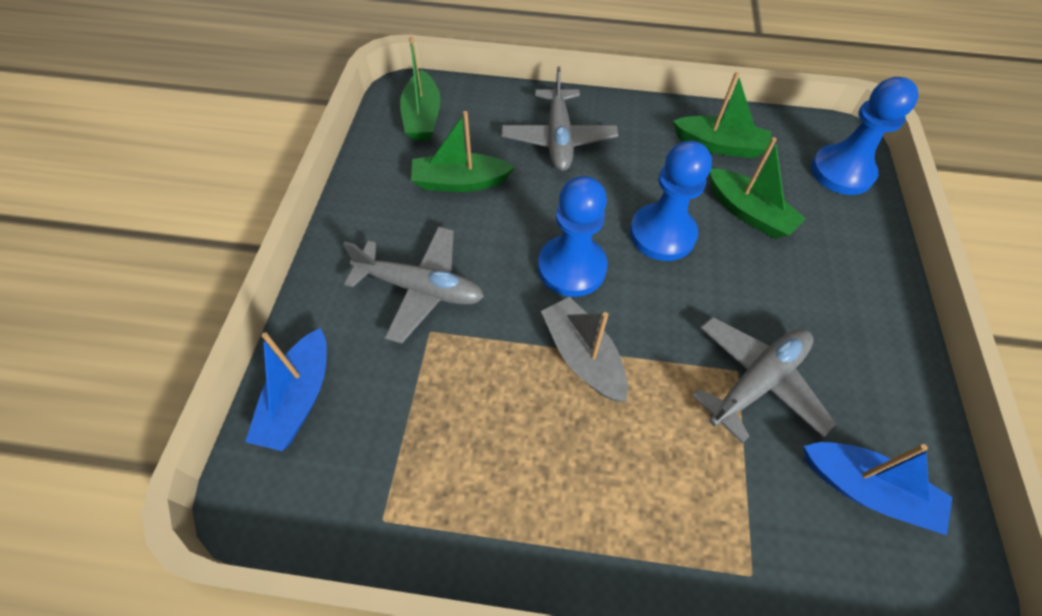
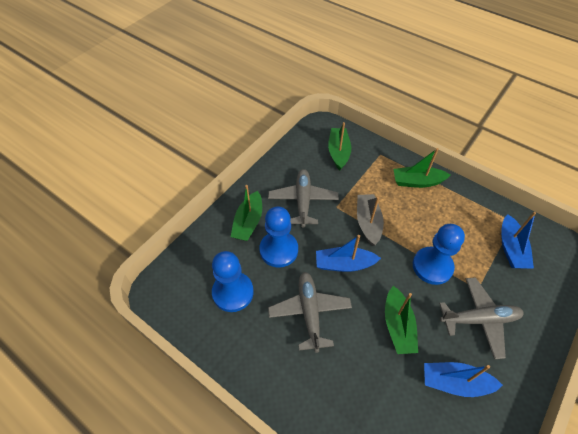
blue boat: [245,328,327,451] [804,442,952,535] = 2 -> [316,235,381,272] [424,362,503,397] [501,212,536,269] = 3

